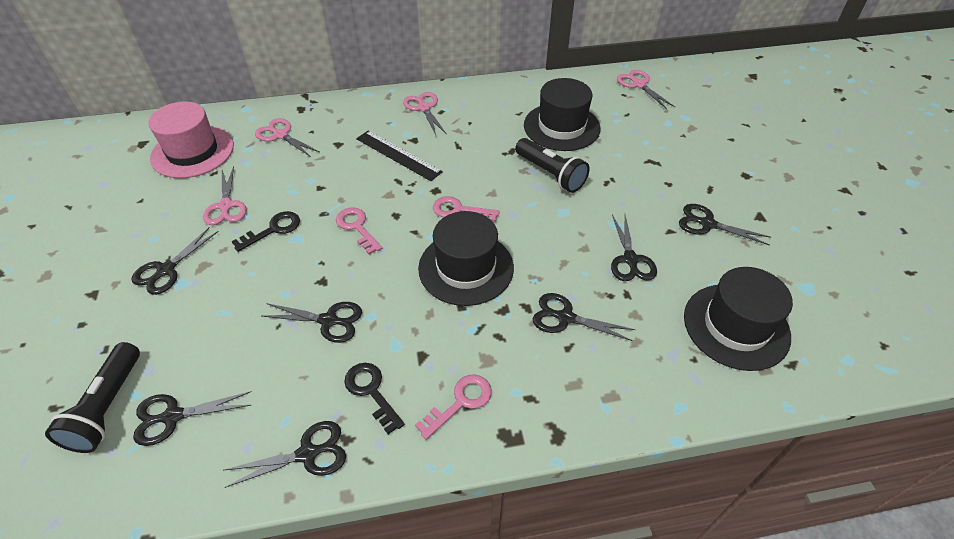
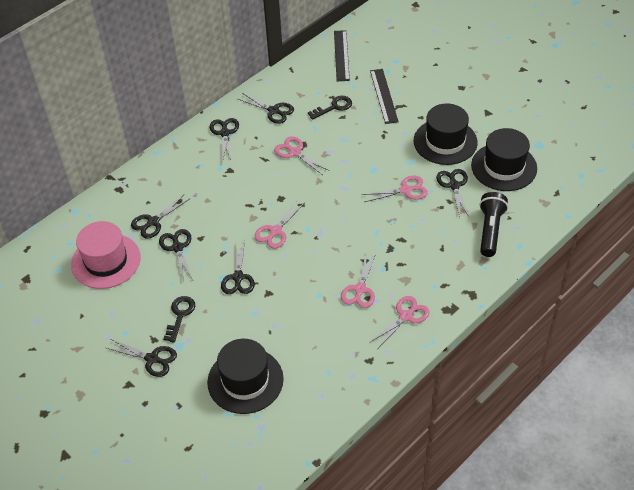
black flashlight: [45,342,140,453] [515,138,590,193] = 2 -> [479,192,508,257] = 1
black ruler: [356,130,443,181] = 1 -> [334,30,350,81] [370,69,399,124] = 2
pink key: [336,207,382,255] [415,374,492,440] [433,196,500,222] = 3 -> none = 0
pink scissors: [203,166,247,225] [255,118,320,157] [403,92,447,135] [617,70,675,109] = 4 -> [255,200,305,249] [274,136,329,174] [341,254,376,308] [362,175,428,202] [369,296,430,348] = 5

